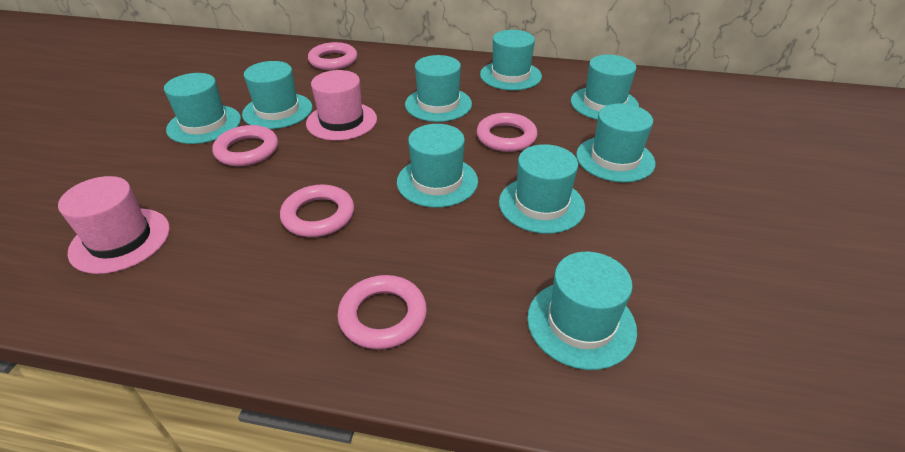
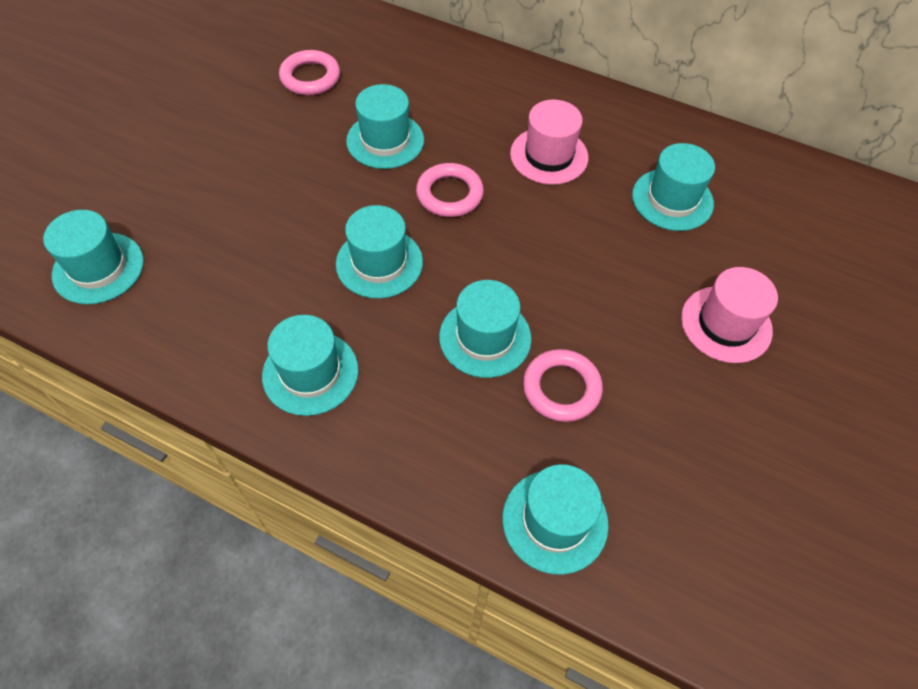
pink ring: [212,125,278,166] [280,185,354,237] [308,42,357,70] [337,275,427,350] [477,113,538,152] = 5 -> [279,50,340,95] [416,163,484,217] [523,349,603,422] = 3
turquoise hat: [164,73,241,144] [242,61,312,129] [397,124,478,208] [405,55,472,122] [480,30,542,90] [499,144,585,234] [527,252,637,370] [571,55,639,120] [576,104,656,182] = 9 -> [43,210,144,305] [262,315,358,416] [336,205,423,299] [346,84,424,169] [439,280,532,378] [503,464,609,575] [632,143,715,231] = 7

